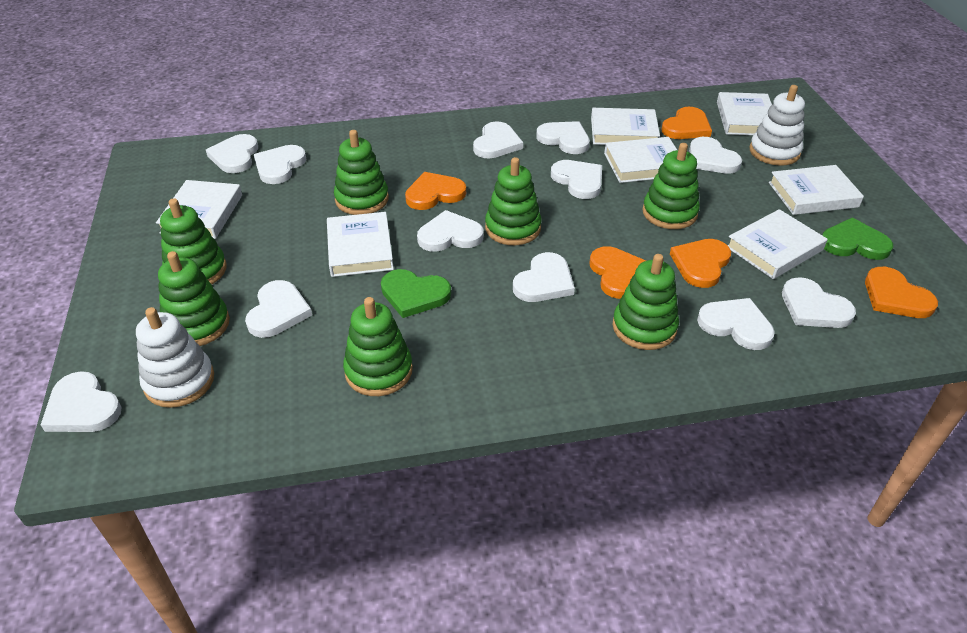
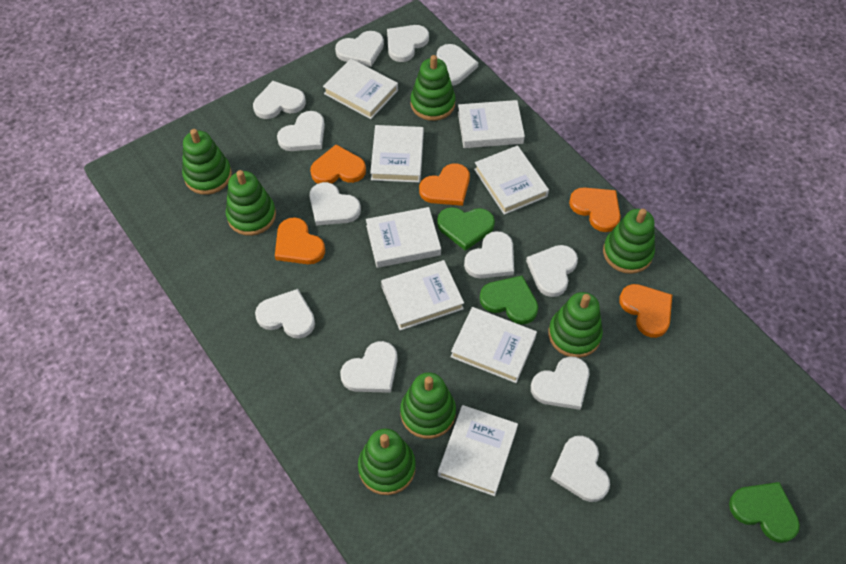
green heart: [381,269,451,318] [822,218,893,260] = 2 -> [437,207,495,251] [480,276,538,324] [729,482,800,543] = 3
white book: [156,180,242,239] [327,212,394,277] [591,108,660,145] [604,137,677,183] [717,92,772,135] [727,209,827,279] [769,165,864,215] = 7 -> [323,59,398,119] [366,207,441,268] [370,125,424,183] [381,260,464,331] [438,405,518,496] [451,307,537,383] [458,100,525,148] [474,145,549,215] = 8
white stacking toy: [136,307,214,408] [749,85,805,166] = 2 -> none = 0

